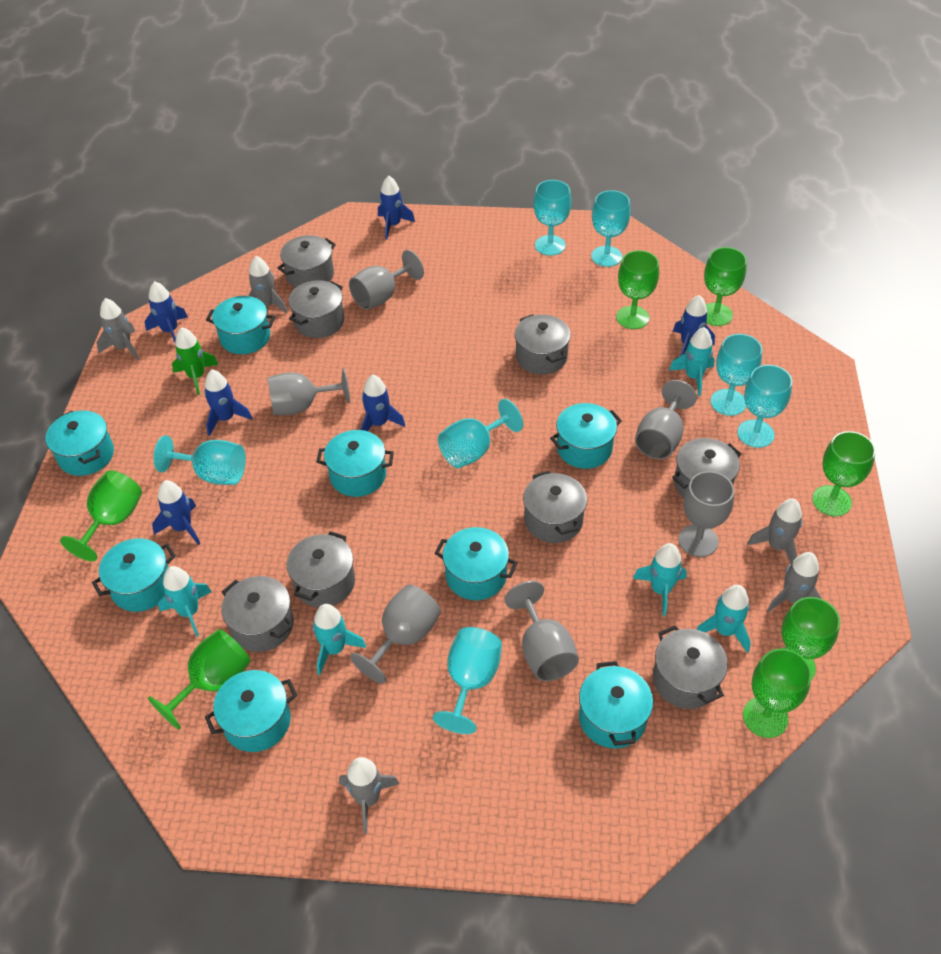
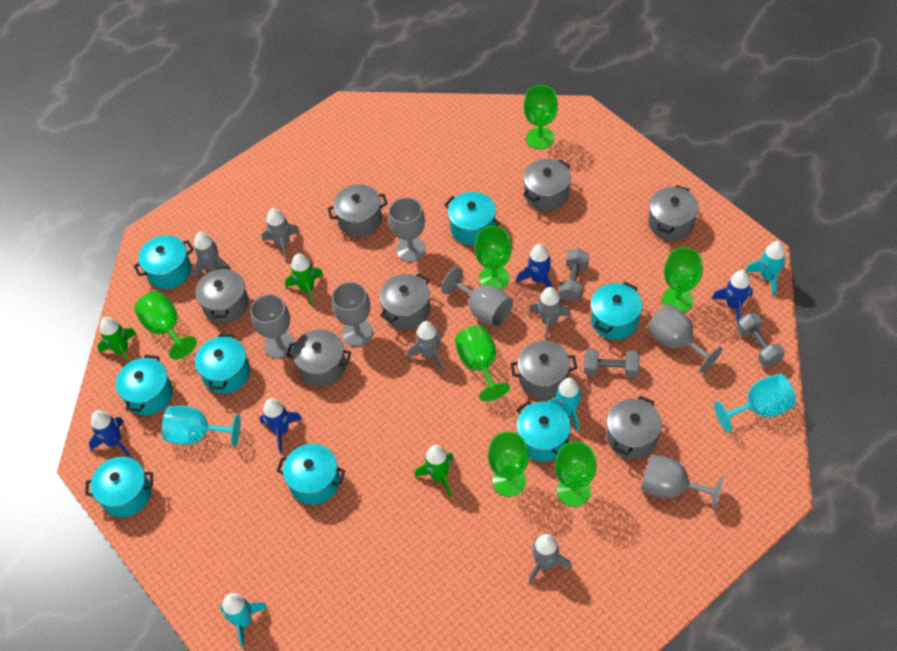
blue rocket: [145,281,188,342] [152,480,200,545] [204,370,252,436] [360,375,405,431] [378,175,415,239] [673,295,715,356] = 6 -> [89,410,131,457] [260,398,302,453] [517,244,553,287] [711,270,753,325] = 4
green rocket: [172,327,219,395] = 1 -> [97,317,136,363] [285,253,323,306] [415,445,454,497] = 3
grey dumbbell: none = 0 -> [559,248,589,302] [584,349,640,378] [737,313,785,367] = 3
turquoise goblet: [153,435,246,485] [433,627,502,734] [438,399,523,468] [533,180,571,256] [591,190,631,267] [711,334,762,416] [737,365,792,448] = 7 -> [162,406,241,447] [714,374,796,433] = 2
turquoise rocket: [158,566,212,637] [313,604,366,675] [633,543,687,616] [669,327,715,396] [697,585,751,653] = 5 -> [220,593,268,647] [547,378,582,431] [746,241,786,296] = 3

